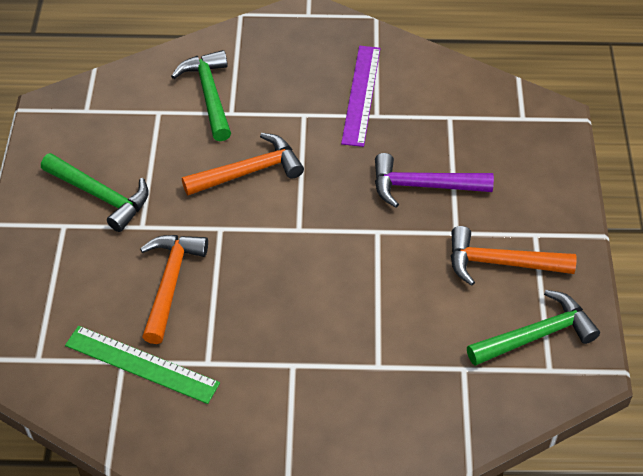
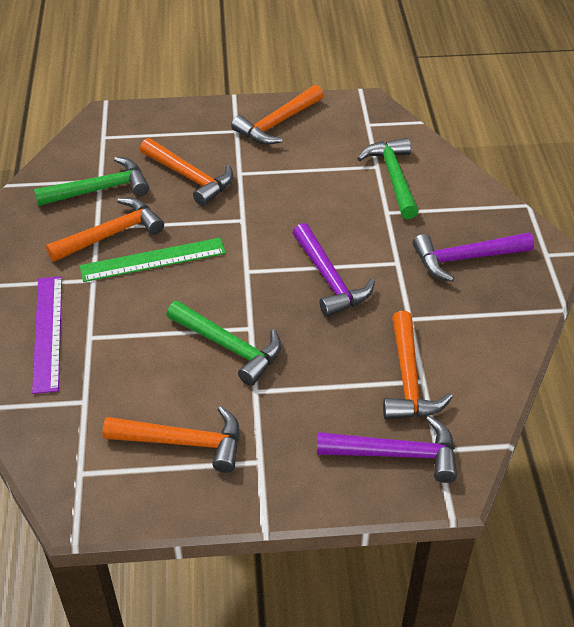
orange hammer: [140,235,208,344] [182,133,304,195] [451,226,577,286] = 3 -> [46,198,164,262] [102,406,240,473] [140,138,233,206] [231,85,324,145] [383,311,453,419] = 5
purple hammer: [375,153,494,208] = 1 -> [292,223,375,317] [317,416,457,483] [413,232,534,282] = 3

